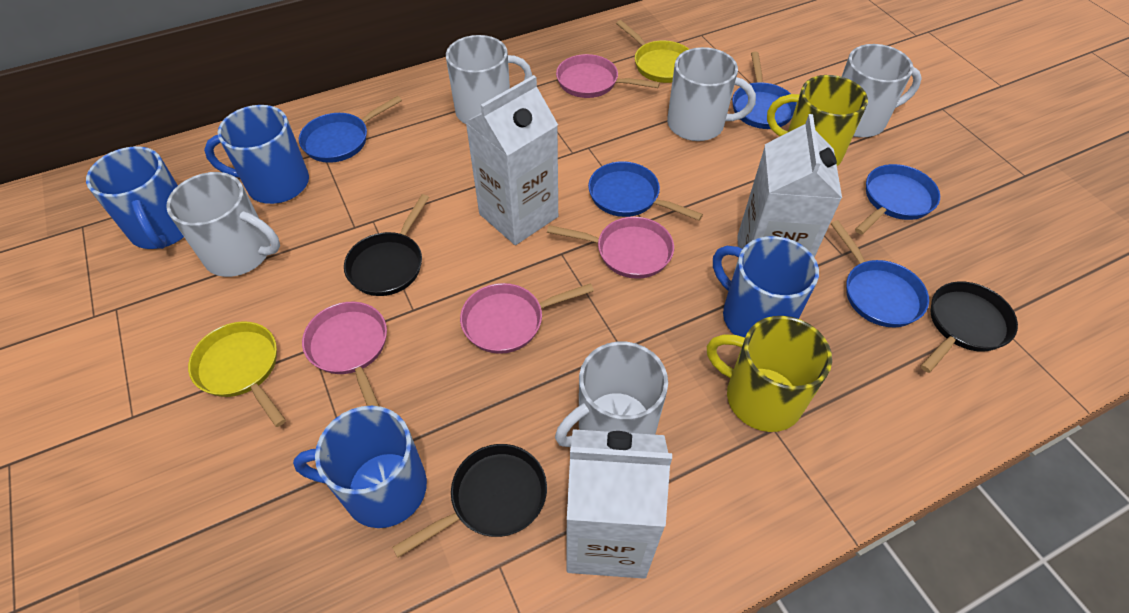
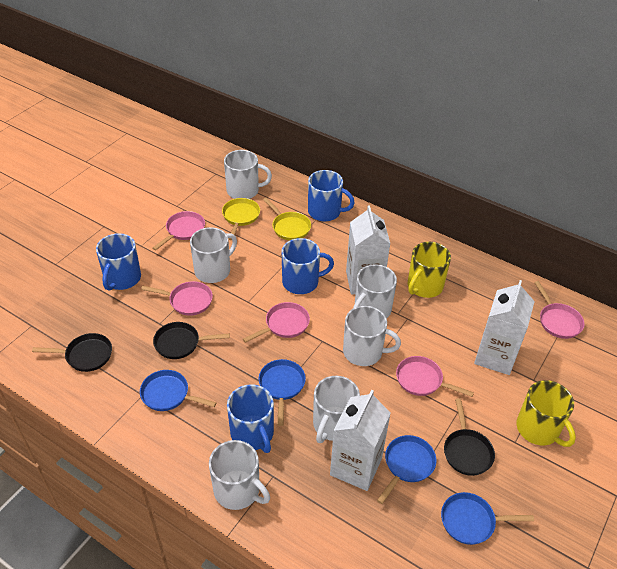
blue pan: [299,96,402,163] [588,161,703,221] [732,52,797,129] [831,220,929,328] [855,164,940,235] = 5 -> [140,370,217,411] [259,359,306,426] [377,435,437,504] [441,492,534,545] = 4
pink pan: [302,302,387,406] [460,283,594,354] [547,217,674,279] [556,54,660,98] = 4 -> [141,281,213,316] [153,211,205,250] [243,302,310,343] [396,356,474,397] [534,281,585,339] = 5
white mug: [166,172,280,277] [446,35,532,124] [555,342,668,447] [667,47,756,141] [841,44,922,137] = 5 -> [190,227,237,283] [209,440,270,510] [224,150,272,199] [313,376,360,443] [343,306,401,366] [353,264,397,318] = 6

